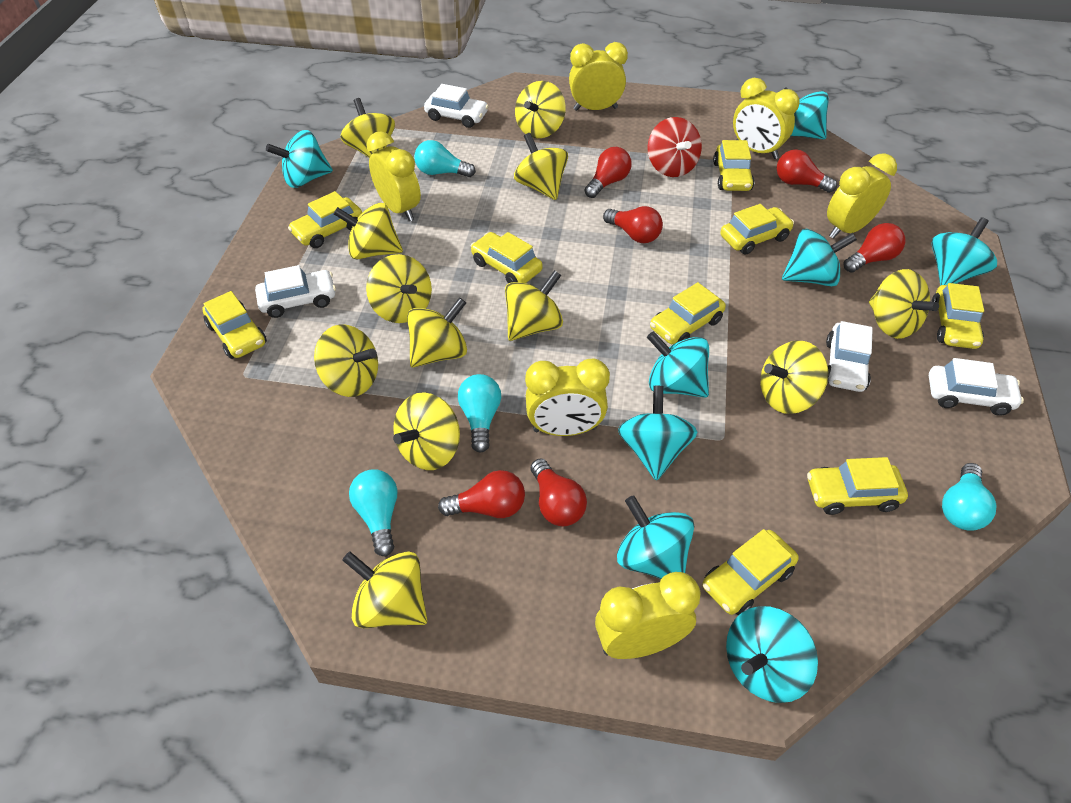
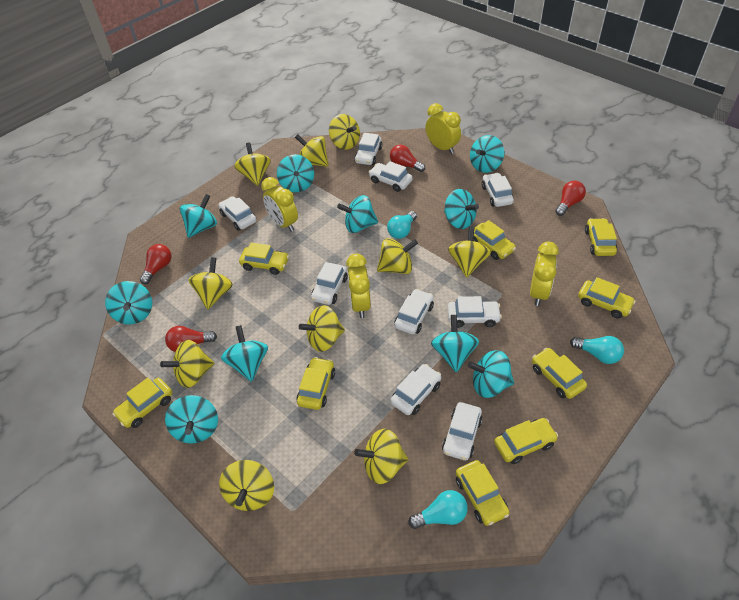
red light bulb: [438,470,525,518] [531,458,587,526] [584,147,631,198] [603,206,663,243] [777,149,837,193] [844,223,906,273] = 6 -> [140,244,172,284] [165,326,217,352] [390,145,425,172] [555,181,586,216] = 4
red spinning top: [648,117,702,177] = 1 -> none = 0
turquoise light bulb: [349,469,397,557] [414,140,476,177] [458,374,501,453] [942,463,997,531] = 4 -> [387,211,417,239] [409,490,468,529] [570,336,624,364] = 3
turquoise spinning top: [266,130,333,188] [617,495,694,579] [618,386,697,481] [647,331,709,398] [726,606,818,703] [782,229,857,287] [784,87,829,140] [932,217,997,286] = 8 -> [105,281,152,324] [165,395,218,444] [180,194,217,238] [221,325,268,382] [277,154,314,192] [337,195,378,233] [431,315,479,372] [444,189,479,229] [467,350,514,398] [470,135,504,173] = 10
white car: [255,265,336,318] [424,84,489,128] [826,321,873,392] [929,358,1024,416] = 4 -> [218,196,257,230] [311,262,348,305] [354,133,382,165] [369,161,412,192] [390,364,441,415] [394,289,434,334] [442,402,483,461] [447,296,502,328] [482,173,514,207] = 9
yellow clock: [366,131,421,221] [525,359,610,436] [569,42,628,111] [595,572,701,659] [733,78,800,159] [827,153,897,239] = 6 -> [261,177,298,232] [346,254,371,318] [426,103,461,154] [530,241,559,306] = 4
yellow spinning top: [314,324,378,397] [334,203,403,259] [341,98,395,158] [342,551,427,628] [366,254,432,323] [393,392,460,470] [407,297,467,368] [505,270,563,341] [514,133,568,200] [515,81,566,138] [760,341,828,414] [869,269,939,339] = 12 -> [160,340,214,388] [188,257,233,309] [219,460,274,511] [234,142,271,186] [295,134,329,167] [299,305,345,352] [329,114,360,150] [354,429,409,484] [377,238,418,274] [448,226,491,277] = 10

